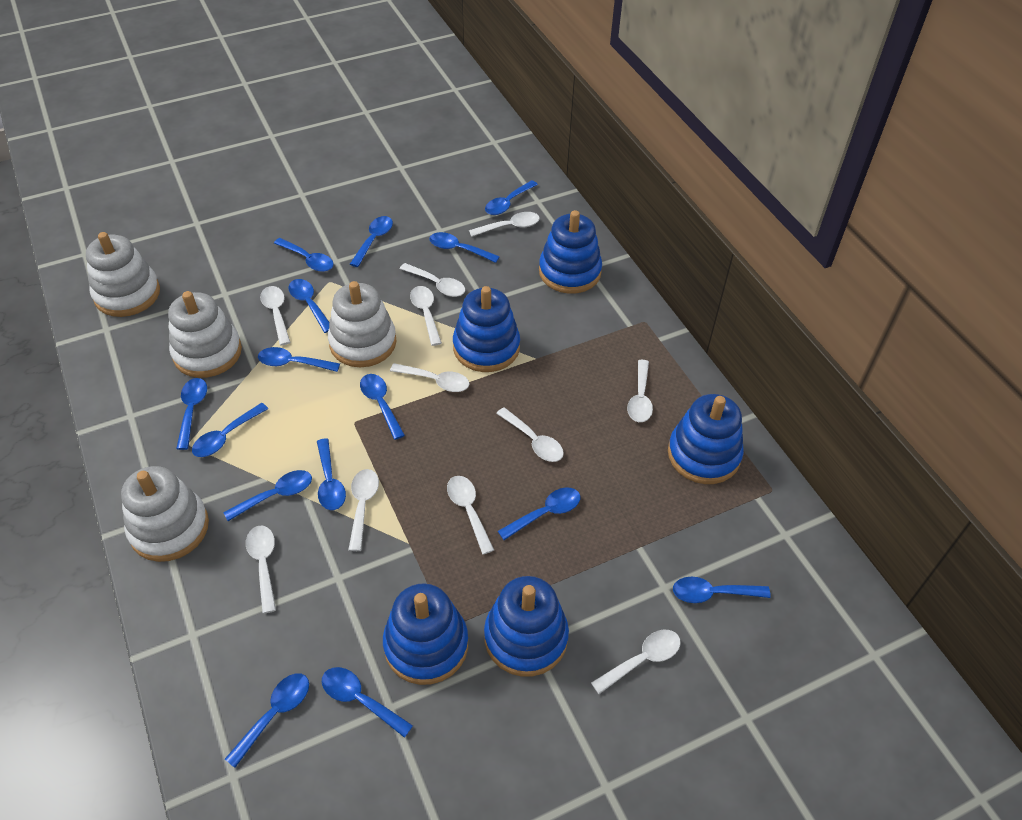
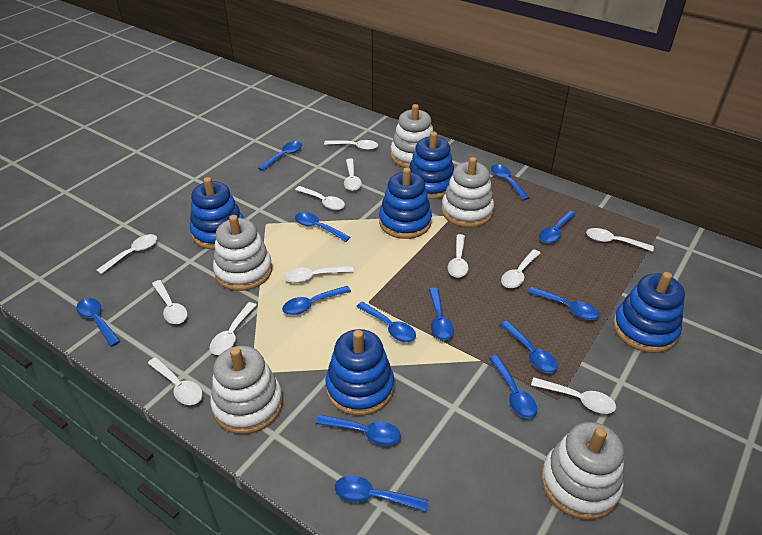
blue spoon: [176,378,207,450] [192,403,268,457] [223,470,312,521] [225,673,309,768] [258,347,340,372] [274,238,334,272] [288,279,329,333] [317,439,346,510] [322,667,413,738] [350,216,393,267] [360,374,405,440] [429,232,500,263] [485,180,538,215] [498,487,580,540] [673,577,771,603] = 15 -> [76,298,120,347] [258,141,302,171] [282,286,351,315] [295,212,350,242] [316,415,401,446] [335,475,429,512] [356,302,416,342] [429,288,454,340] [489,355,537,419] [491,164,530,200] [500,321,558,373] [528,287,599,320] [539,211,576,244] = 13
white spoon: [246,526,276,613] [260,286,291,345] [348,469,379,551] [390,363,470,392] [400,263,465,297] [410,286,442,346] [447,476,494,555] [469,212,540,237] [496,407,564,462] [591,629,681,694] [627,360,653,422] = 11 -> [96,234,157,274] [148,357,203,405] [152,280,187,324] [210,302,256,355] [284,266,354,283] [295,186,345,210] [324,140,378,150] [344,159,362,191] [448,234,468,278] [501,249,540,288] [531,377,616,414] [586,228,654,252] = 12
white stacking toy: [86,232,160,317] [121,466,209,562] [168,291,242,378] [328,281,397,367] = 4 -> [210,346,283,434] [213,215,272,291] [390,104,433,168] [441,157,494,227] [541,422,624,520] = 5

